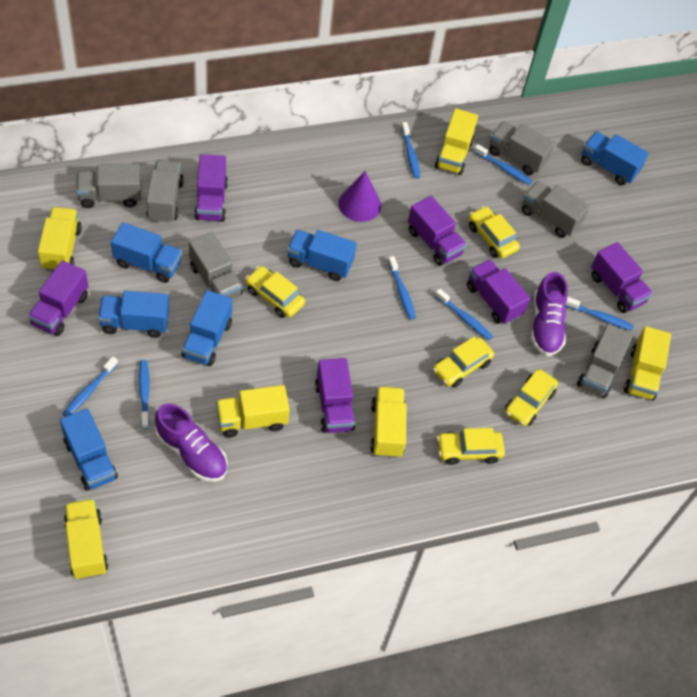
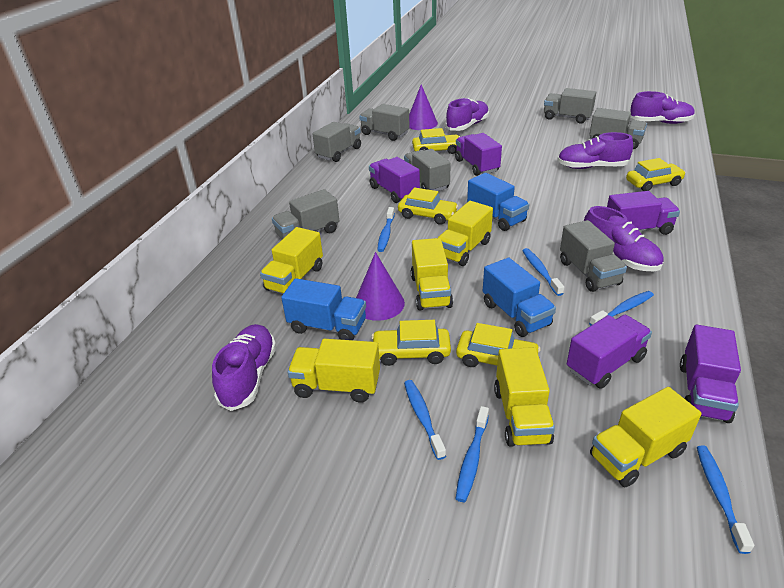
blue toothbrush: [62,356,118,417] [138,360,150,429] [388,256,416,320] [401,122,420,179] [435,289,493,340] [474,144,532,185] [565,297,634,331] = 7 -> [377,207,395,252] [404,380,446,460] [455,406,489,502] [522,248,564,296] [589,291,654,326] [697,446,754,554] = 6
blue truck: [60,408,118,491] [98,291,169,338] [111,222,182,283] [182,290,232,366] [287,230,357,281] [581,131,649,185] = 6 -> [281,278,366,340] [467,173,529,231] [483,258,556,337] = 3
grey truck: [76,164,141,208] [146,160,184,222] [189,232,243,299] [489,121,555,175] [522,181,590,238] [577,324,633,398] = 6 -> [272,189,339,239] [312,122,361,162] [359,104,410,141] [404,149,451,191] [544,88,596,124] [560,220,627,292] [589,108,647,149] = 7
purple cone: [338,171,381,222] = 1 -> [356,252,405,321] [409,84,438,130] = 2
purple shoe: [155,403,227,482] [531,272,568,356] = 2 -> [212,324,276,411] [446,98,489,131] [557,132,633,169] [584,206,664,271] [630,91,695,124] = 5
purple truck: [28,260,88,336] [194,154,228,222] [315,358,355,433] [408,196,467,266] [467,259,530,324] [591,242,653,313] = 6 -> [369,157,420,203] [455,133,502,176] [567,315,652,389] [607,191,680,235] [680,325,741,423] = 5

